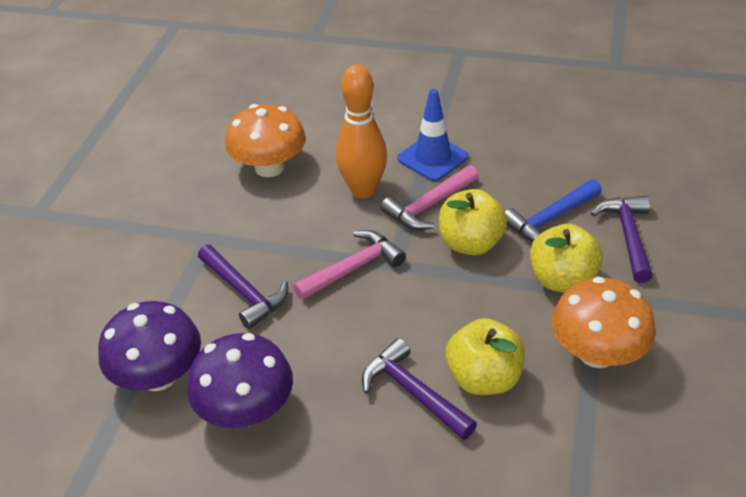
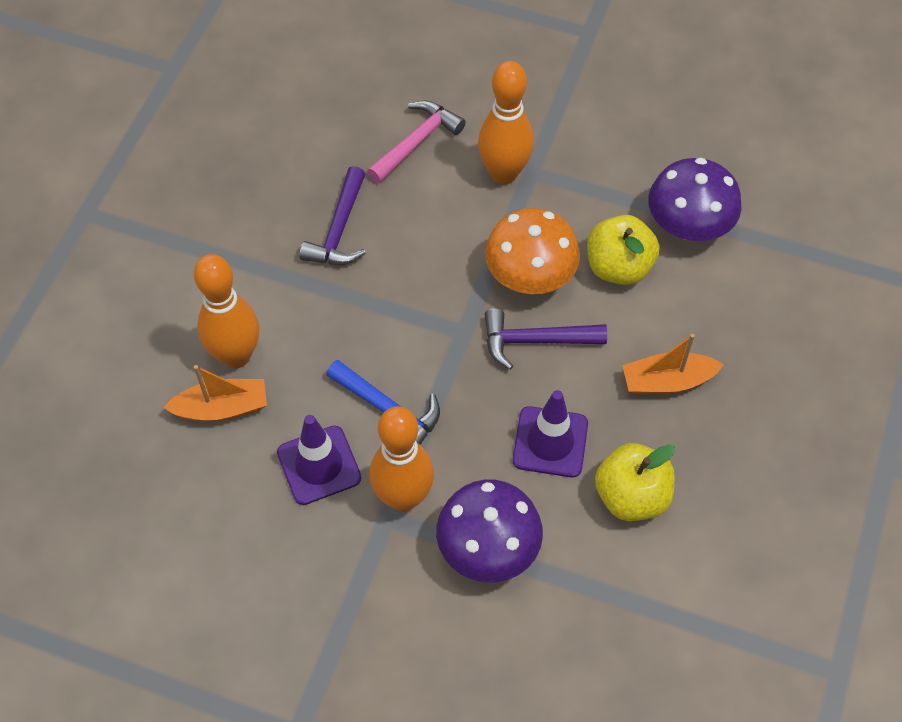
blue traffic cone: [397,89,469,181] = 1 -> none = 0
orange boat: none = 0 -> [163,365,267,422] [622,334,724,394] = 2
orange bowling pin: [336,64,387,198] = 1 -> [194,254,259,368] [370,406,434,512] [478,61,534,184] = 3
orange mushroom: [225,104,306,177] [551,276,656,368] = 2 -> [485,208,580,294] = 1
pink hammer: [293,230,406,301] [381,165,479,230] = 2 -> [367,101,466,183] = 1
purple hammer: [198,244,288,329] [362,338,477,440] [591,196,653,283] = 3 -> [299,166,366,265] [484,308,607,370] = 2
purple traffic cone: none = 0 -> [277,415,361,505] [513,390,588,477] = 2
yellow apple: [439,189,507,255] [446,318,525,395] [530,224,603,293] = 3 -> [587,215,660,285] [595,443,675,521] = 2

